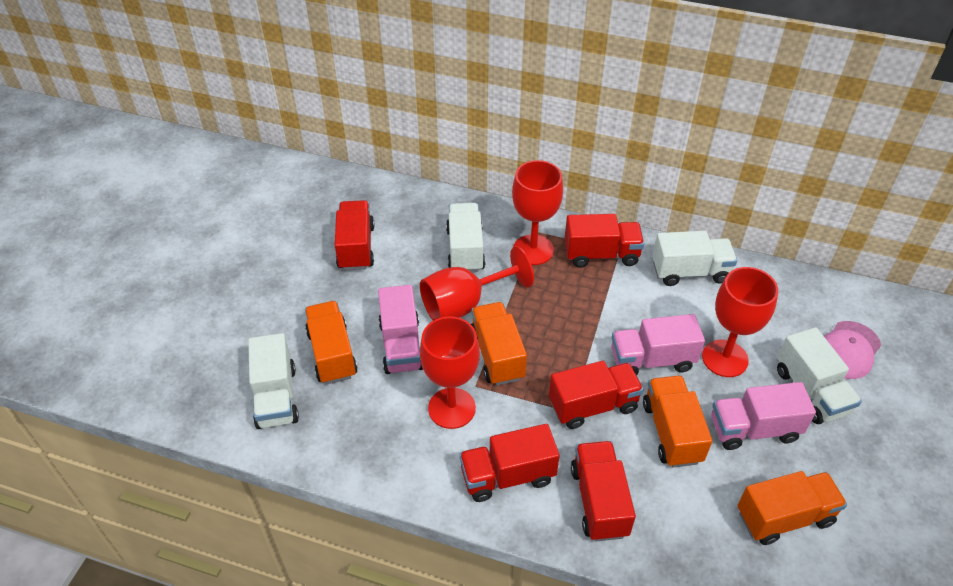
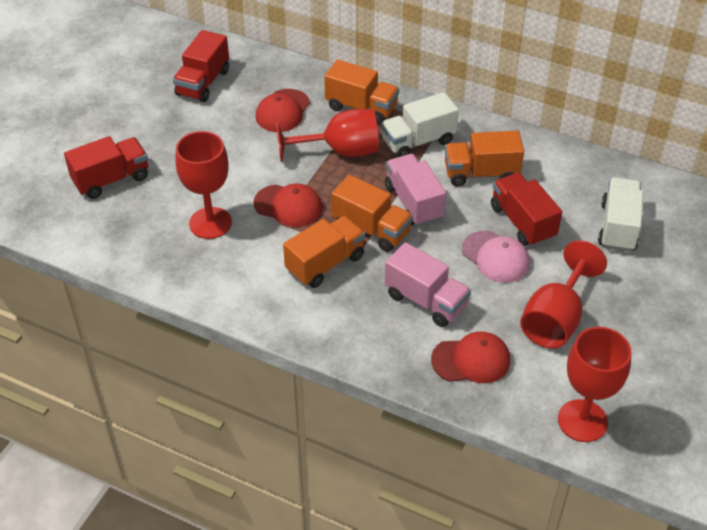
pink truck: [378,285,423,374] [611,314,705,375] [711,382,816,450] = 3 -> [385,154,446,226] [385,242,471,327] = 2
red cap: none = 0 -> [254,183,322,227] [256,89,310,132] [431,332,510,383] = 3
red truck: [335,200,374,270] [459,424,560,502] [549,361,644,429] [565,214,644,268] [571,441,636,541] = 5 -> [64,136,148,199] [173,30,229,102] [491,173,562,247] = 3
white truck: [248,333,299,429] [446,203,485,272] [652,231,737,286] [777,327,862,424] = 4 -> [381,92,459,157] [598,177,643,252] = 2

